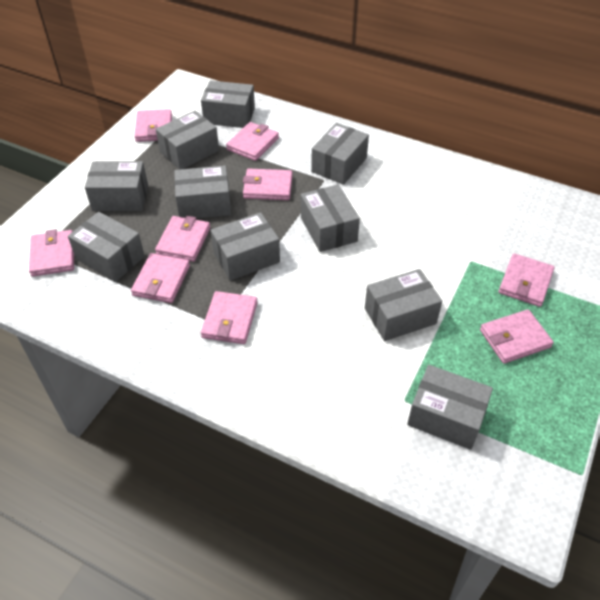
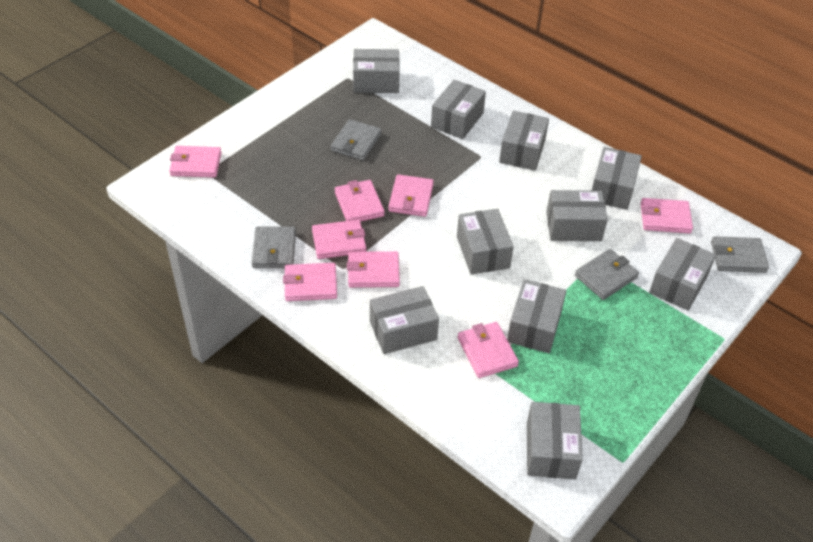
grey wallet: none = 0 -> [251,226,296,268] [331,119,381,161] [575,249,639,300] [711,236,769,273] = 4
pink wallet: [29,229,74,277] [131,253,190,303] [134,109,172,142] [155,216,210,262] [201,291,258,344] [226,122,279,161] [243,168,292,200] [480,309,554,364] [499,253,554,307] = 9 -> [169,146,222,178] [283,263,337,301] [312,220,366,259] [335,180,385,222] [347,251,400,288] [388,175,434,217] [458,322,519,378] [640,198,693,234] = 8

